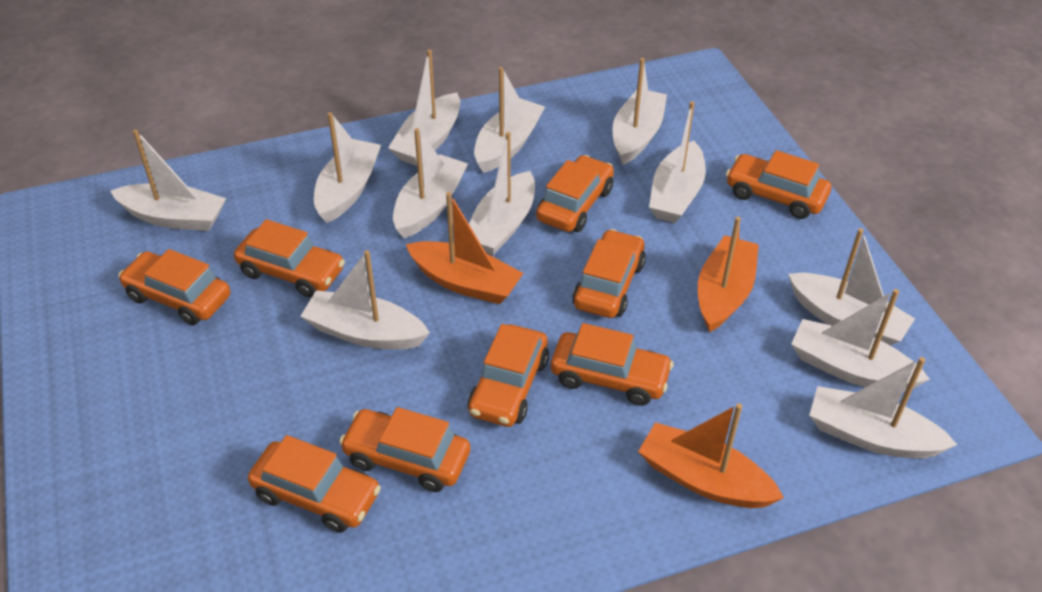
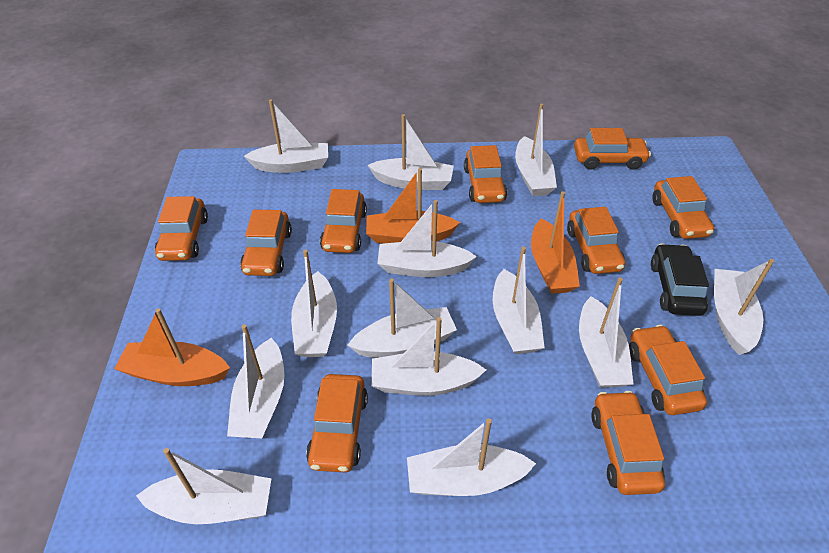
black car: none = 0 -> [651,243,709,316] = 1
orange car: [118,249,230,325] [234,219,345,298] [248,435,381,533] [339,407,470,492] [468,324,549,427] [536,155,614,232] [551,323,674,406] [572,229,646,318] [726,150,831,219] = 9 -> [155,196,208,261] [240,210,292,276] [306,374,368,472] [320,189,367,253] [464,145,507,203] [567,207,625,274] [574,128,651,170] [591,391,665,495] [629,325,707,415] [653,176,714,239] = 10
white boat: [110,129,226,231] [300,250,430,349] [314,112,381,223] [388,50,460,166] [393,128,468,238] [469,132,535,255] [474,67,545,173] [612,58,667,165] [649,101,706,223] [788,228,915,345] [791,289,930,391] [809,357,957,459] = 12 -> [136,448,272,524] [227,324,284,438] [244,99,328,173] [291,250,337,357] [347,279,457,358] [368,114,454,190] [371,317,486,396] [377,200,477,277] [407,418,536,496] [493,247,545,354] [515,104,557,196] [579,277,633,388] [714,259,774,355] = 13

